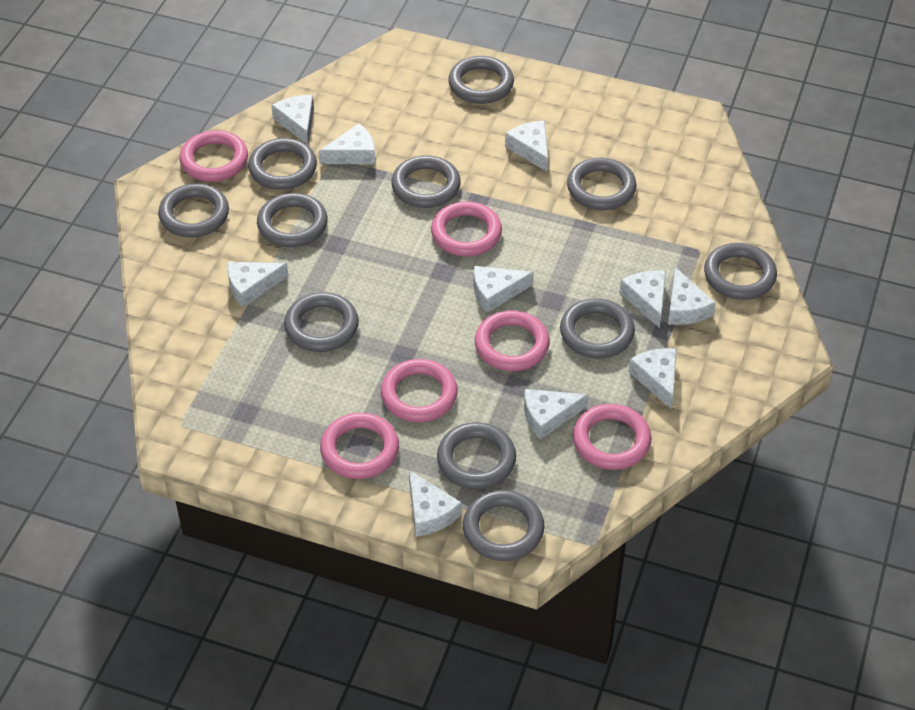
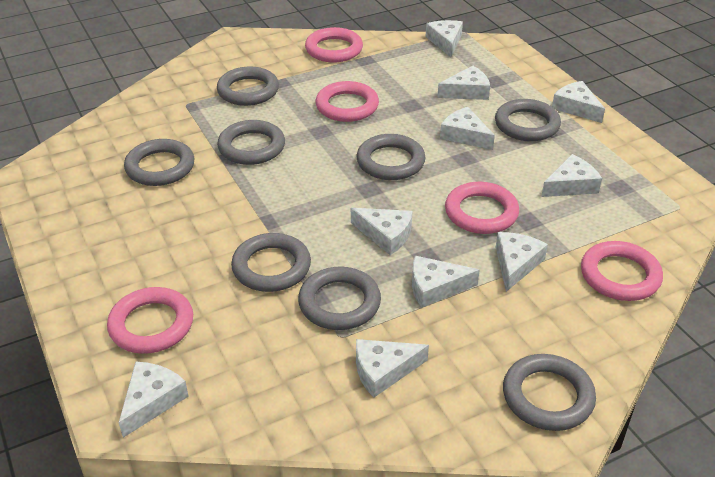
grey ring: [158,184,229,238] [248,138,317,190] [257,193,328,247] [284,292,359,352] [391,155,461,208] [437,422,516,489] [448,56,514,104] [463,490,544,561] [560,298,635,359] [567,158,637,210] [704,243,777,300] = 11 -> [124,139,194,186] [217,66,279,106] [217,120,285,165] [231,233,311,292] [298,267,381,330] [356,134,426,180] [495,99,561,141] [503,354,596,431] = 8
pink ring: [180,130,248,182] [320,413,399,479] [381,359,458,422] [431,202,502,256] [475,311,550,371] [573,404,652,470] = 6 -> [107,287,193,354] [305,27,363,62] [316,81,379,122] [445,182,519,234] [581,241,663,301] = 5

